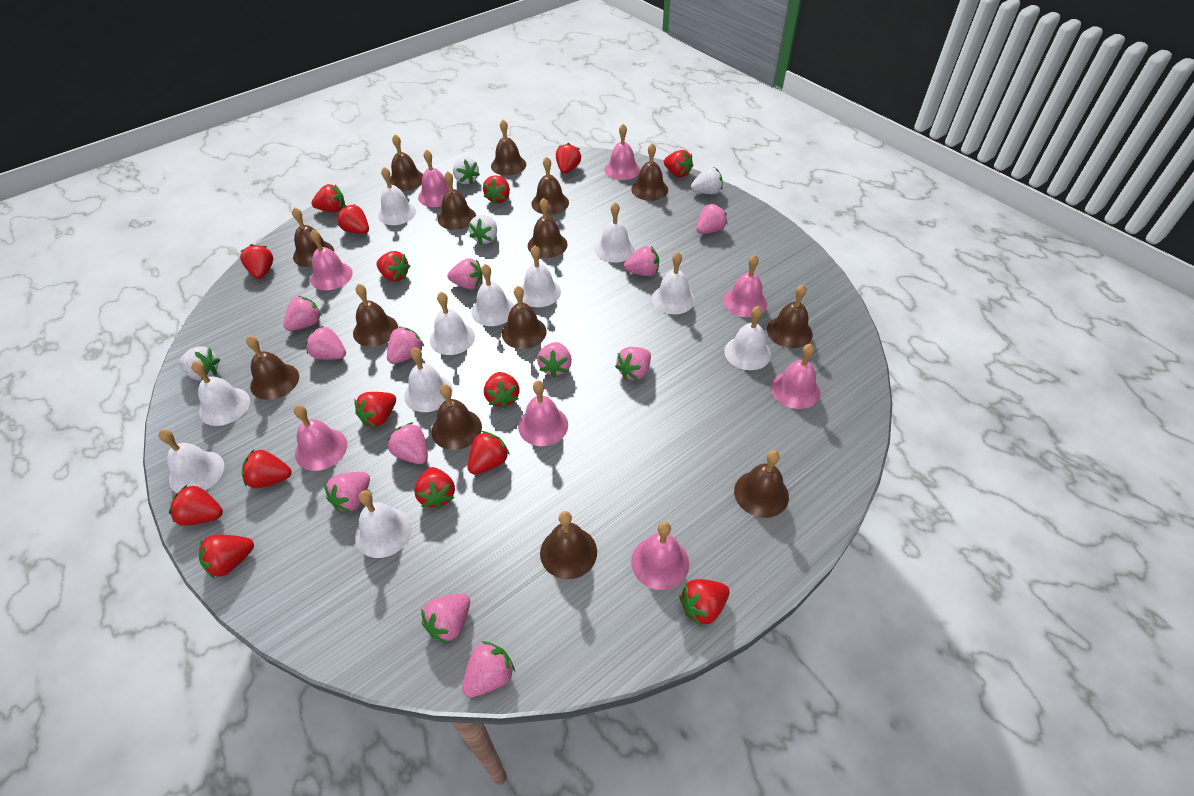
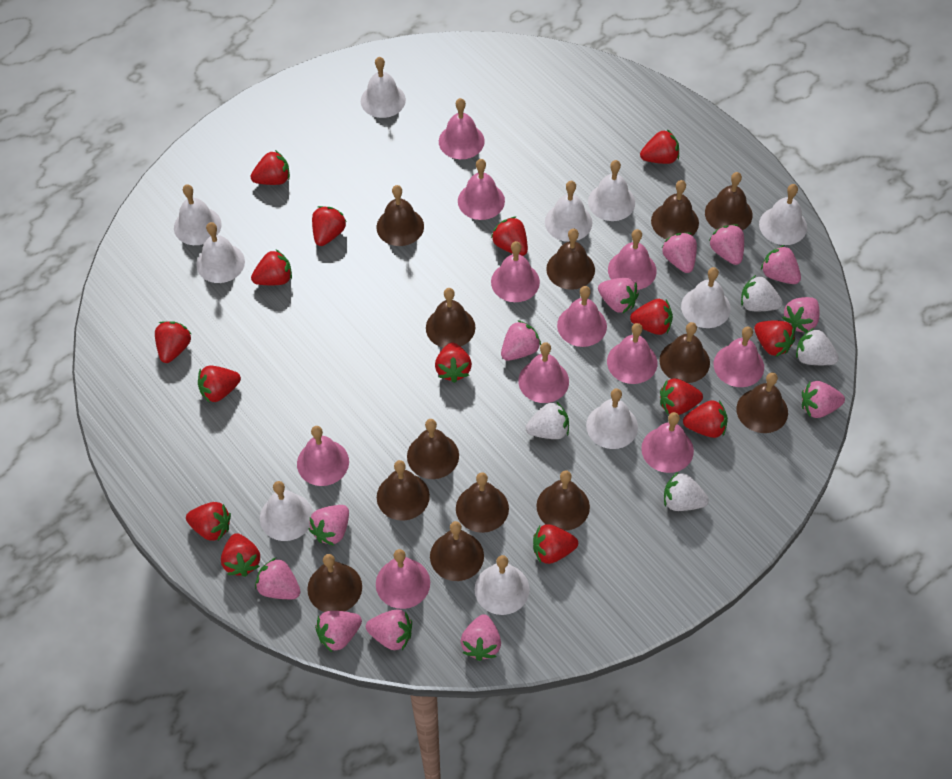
brown bell: [246,336,299,400] [292,207,334,267] [353,284,398,347] [390,134,423,191] [432,384,482,450] [438,171,476,230] [491,120,526,176] [502,286,547,349] [528,198,568,258] [531,157,569,215] [540,511,597,579] [631,143,668,201] [734,450,789,518] [767,285,813,348] = 14 -> [307,554,362,612] [376,185,424,246] [377,460,430,520] [407,419,459,479] [426,288,475,348] [430,521,484,581] [456,472,509,533] [536,470,590,531] [546,229,595,290] [651,180,699,239] [659,322,710,383] [705,172,752,230] [737,372,788,433] = 13
pink bell: [294,405,347,471] [310,229,353,290] [418,149,449,207] [518,381,568,446] [604,124,640,180] [631,522,689,590] [723,255,767,317] [771,344,820,409] = 8 -> [297,426,349,486] [376,549,430,609] [439,98,485,159] [458,159,505,220] [491,241,540,302] [518,342,569,403] [557,286,607,347] [607,323,657,384] [608,229,657,290] [641,412,694,473] [714,326,764,387] = 11
white bell: [159,429,224,493] [192,361,250,426] [355,490,412,558] [378,167,416,225] [404,348,453,412] [430,292,475,355] [472,264,514,326] [521,246,561,307] [595,202,635,263] [652,252,695,314] [724,306,771,370] = 11 -> [174,184,222,245] [196,222,245,283] [260,481,313,541] [361,57,406,118] [475,555,529,615] [545,181,592,242] [586,388,638,449] [588,160,635,221] [681,267,731,328] [759,184,807,245] = 10

